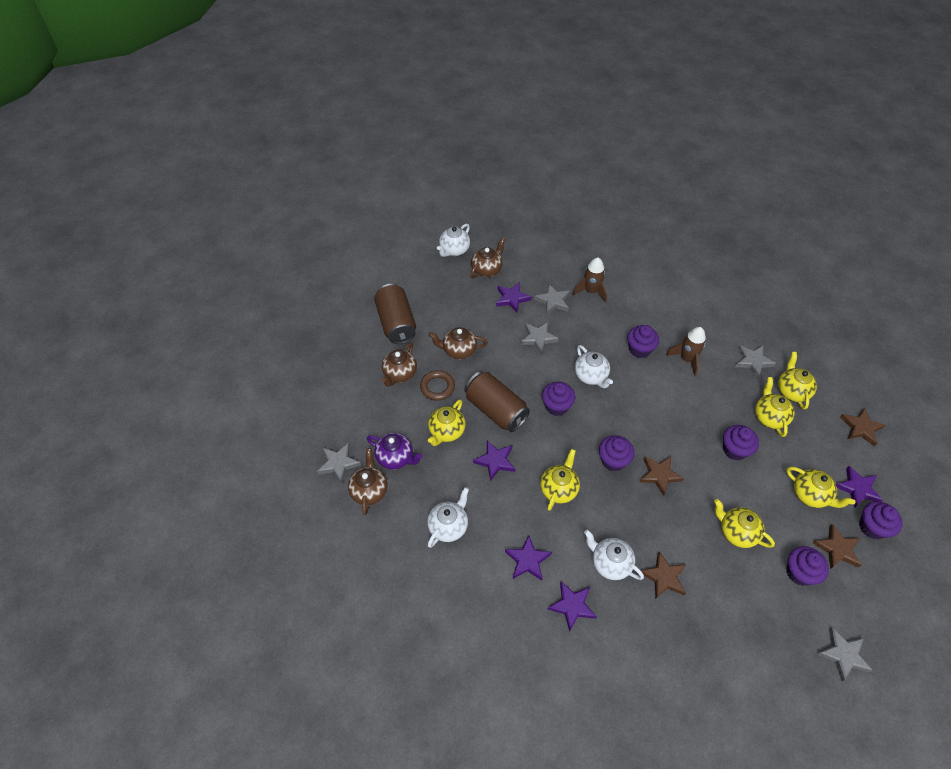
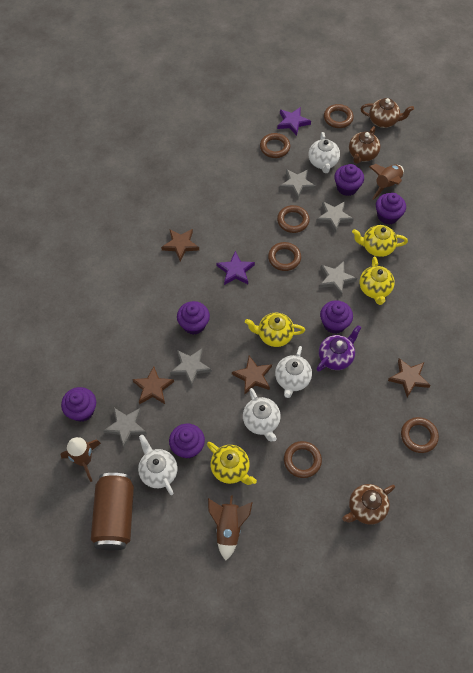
brown can: [374,284,416,344] [464,371,530,432] = 2 -> [91,473,134,550] = 1
brown ring: [420,370,455,401] = 1 -> [260,133,290,158] [268,242,301,271] [277,205,310,233] [284,441,322,478] [324,104,354,128] [401,417,439,453] = 6
brown rocket: [572,257,607,303] [666,327,706,376] = 2 -> [61,437,101,482] [208,495,253,561] [369,164,404,200] = 3
brown teapot: [348,448,388,515] [382,343,417,387] [429,327,488,360] [470,238,505,279] = 4 -> [342,484,395,525] [349,126,380,164] [361,98,414,128] = 3
purple star: [473,441,515,481] [496,283,532,313] [505,535,552,581] [547,582,597,632] [836,466,883,508] = 5 -> [216,251,255,285] [277,107,311,136] = 2
yellow teapot: [428,399,466,446] [540,449,580,511] [714,499,775,548] [755,377,794,437] [778,352,817,410] [786,467,855,508] = 6 -> [207,442,257,485] [245,313,305,347] [352,225,408,257] [360,257,395,305] = 4

